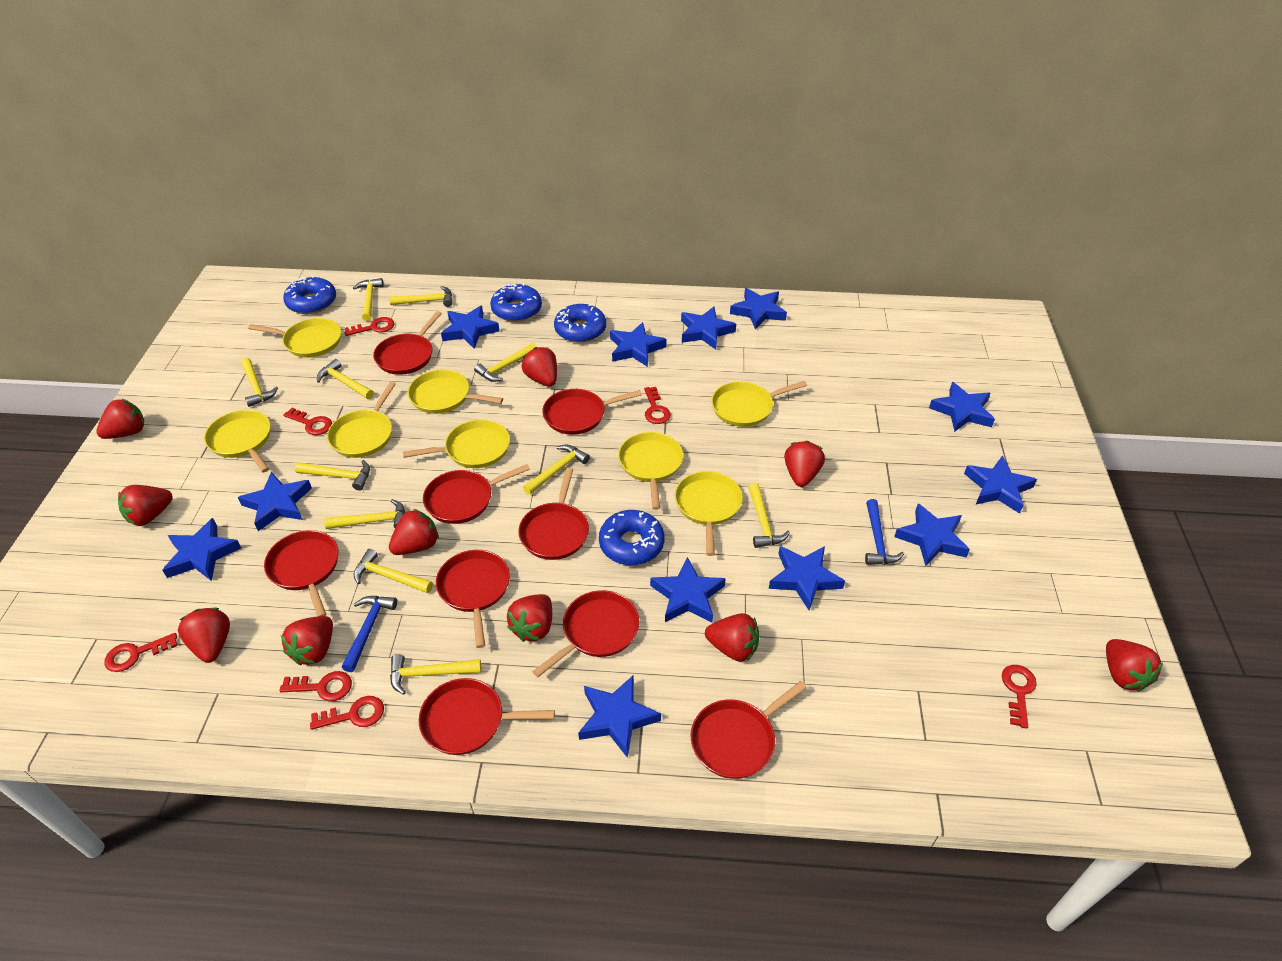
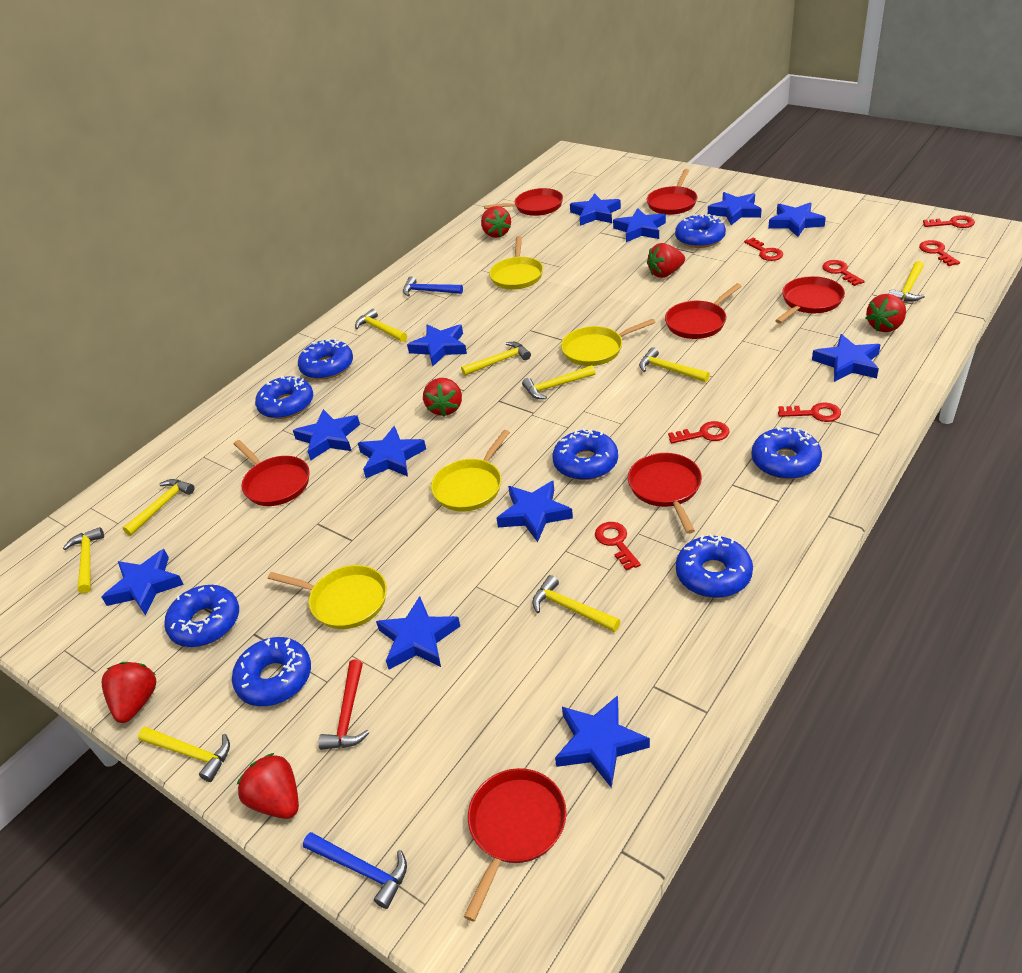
blue donut: [283,276,336,314] [490,283,542,322] [554,304,606,343] [599,510,665,565] = 4 -> [164,585,239,647] [232,637,311,706] [255,376,313,419] [298,338,353,380] [553,428,618,480] [675,214,726,248] [676,534,753,598] [751,426,822,479] = 8
red hammer: none = 0 -> [318,659,370,750] = 1
red pan: [264,530,339,617] [373,311,442,375] [418,678,555,755] [423,464,530,524] [436,550,510,648] [518,468,589,560] [532,590,639,677] [542,389,642,435] [691,681,807,779] = 9 -> [234,440,310,506] [464,768,567,921] [484,188,563,216] [628,453,702,534] [647,169,697,215] [665,283,742,339] [775,276,845,324] = 7
red strawberry: [96,399,144,439] [118,485,173,526] [178,608,230,663] [281,616,333,665] [389,509,439,555] [507,594,552,642] [522,347,557,386] [705,613,760,662] [784,441,825,487] [1106,639,1163,692] = 10 -> [102,662,156,723] [236,753,299,819] [423,378,462,417] [481,206,511,238] [647,243,685,278] [866,294,906,332] = 6
yellow hammer: [241,358,278,407] [295,460,370,491] [317,359,374,399] [324,499,405,529] [353,278,383,321] [353,549,433,593] [389,286,452,307] [390,654,481,695] [474,343,537,382] [523,445,590,495] [748,483,790,548] = 11 -> [63,527,104,593] [123,479,195,536] [138,726,230,782] [355,309,407,342] [461,342,531,376] [522,365,595,399] [532,575,620,632] [639,348,710,382] [889,261,925,302] = 9
yellow pan: [204,410,271,472] [248,318,341,358] [327,382,396,458] [403,419,510,468] [408,369,503,414] [618,432,683,510] [675,471,743,556] [711,381,807,427] = 8 -> [268,565,387,629] [431,430,510,511] [489,236,543,290] [561,319,656,366] = 4

